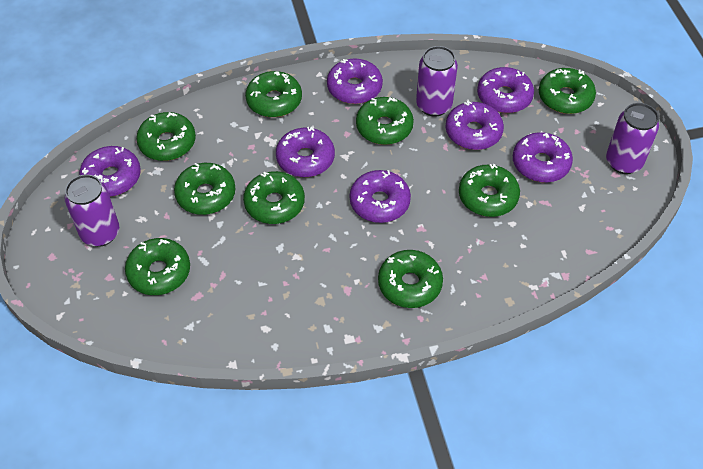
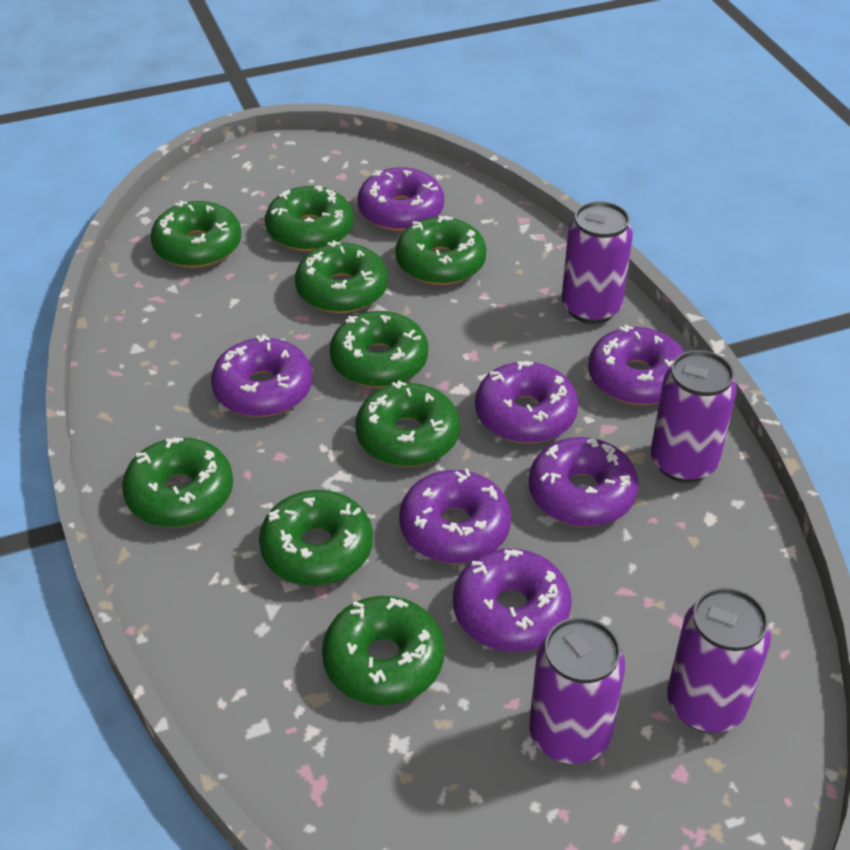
purple can: [65,174,119,247] [416,46,458,117] [606,103,659,174] = 3 -> [529,617,625,764] [562,201,633,324] [651,350,737,483] [667,587,771,733] = 4

